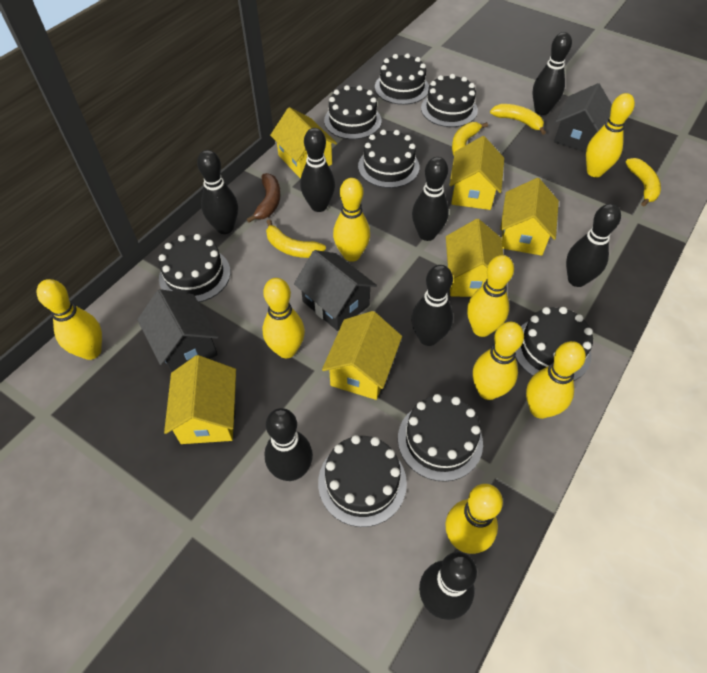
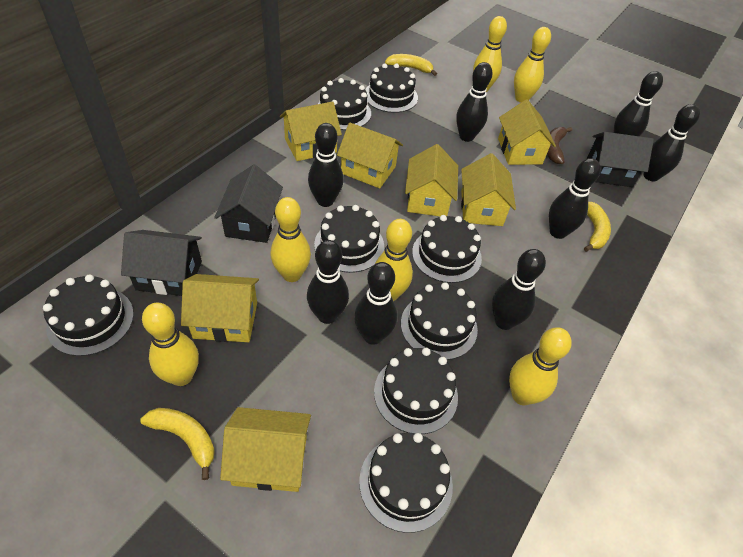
yellow banana: [266,219,326,258] [452,122,488,156] [490,104,546,135] [625,158,661,206] = 4 -> [140,408,215,480] [385,54,437,76] [584,202,611,252] = 3
yellow bowling pin: [37,279,102,360] [263,278,305,358] [333,178,370,262] [445,484,503,554] [467,255,514,337] [473,322,524,400] [526,341,586,419] [586,93,635,177] = 8 -> [142,303,199,386] [271,197,311,282] [375,219,413,301] [473,16,507,92] [509,327,572,405] [514,27,551,103] = 6
yellow house: [164,355,236,444] [270,107,337,179] [322,311,402,400] [446,219,504,297] [450,136,504,210] [500,178,559,256] = 6 -> [181,274,259,342] [220,407,311,492] [280,101,342,161] [337,123,403,188] [405,144,458,216] [461,153,516,226] [498,100,556,165] = 7

